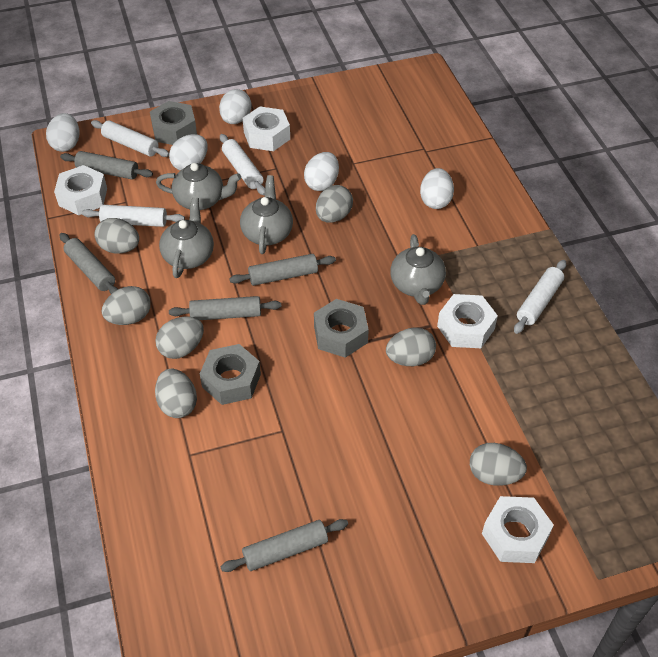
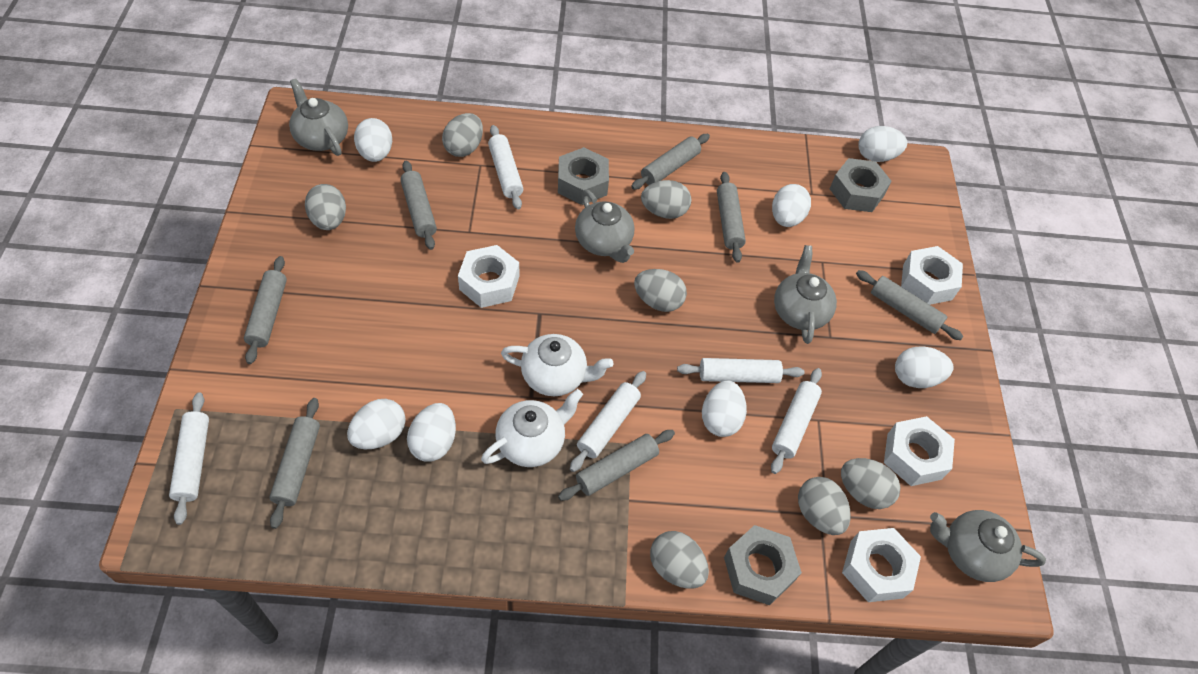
grey rolling pin: [60,151,153,180] [60,233,118,294] [169,296,282,320] [221,519,348,572] [229,254,336,286] = 5 -> [244,256,287,364] [269,398,320,529] [400,160,437,250] [558,430,675,501] [631,134,710,190] [717,172,746,263] [856,270,963,340] = 7
white egg: [46,113,79,152] [169,134,207,171] [219,89,251,124] [304,152,339,191] [420,168,454,209] = 5 -> [347,399,406,449] [354,118,392,162] [407,403,456,462] [702,381,747,437] [772,184,811,227] [858,126,907,162] [895,347,954,388] = 7
white rolling pin: [82,205,185,227] [91,120,169,157] [220,134,265,195] [514,260,566,334] = 4 -> [169,393,209,525] [488,125,523,209] [570,371,646,472] [677,358,804,383] [771,368,822,474] = 5
white teapot: none = 0 -> [481,389,583,467] [501,334,613,396] = 2

